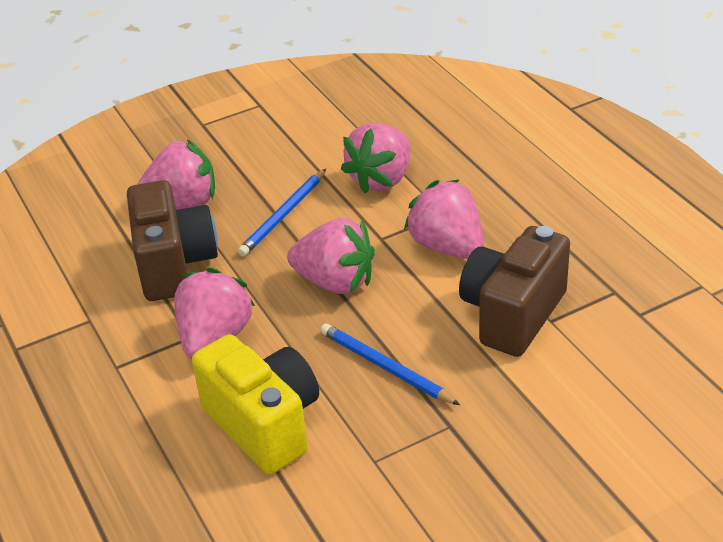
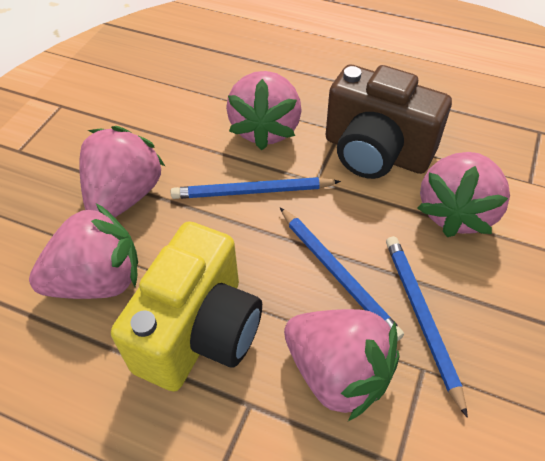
blue pencil: [238,169,326,257] [320,323,460,405] = 2 -> [171,177,341,199] [280,208,404,341] [386,236,468,418] = 3
brown camera: [127,180,218,301] [459,226,570,357] = 2 -> [326,65,452,179] = 1

